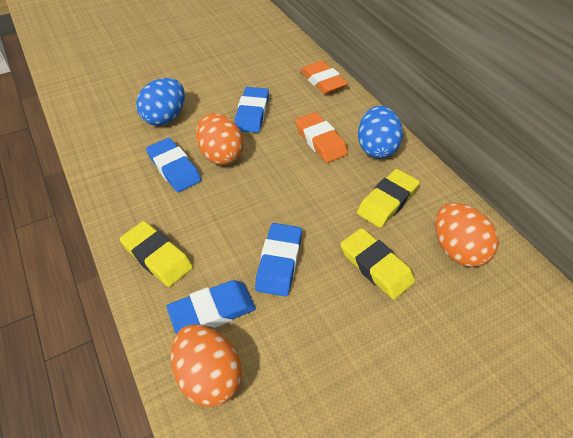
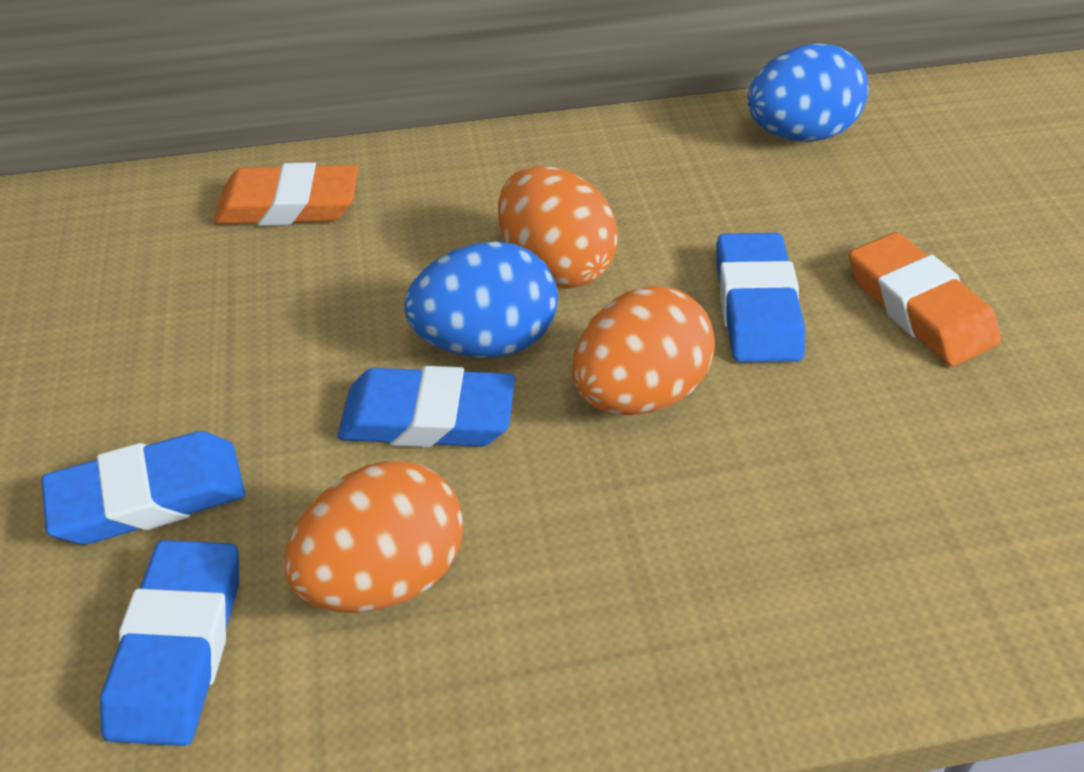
yellow eraser: [120,221,193,287] [340,228,415,300] [357,169,420,228] = 3 -> none = 0

